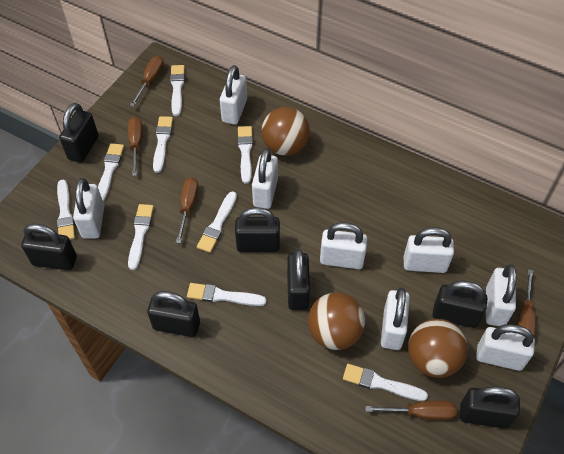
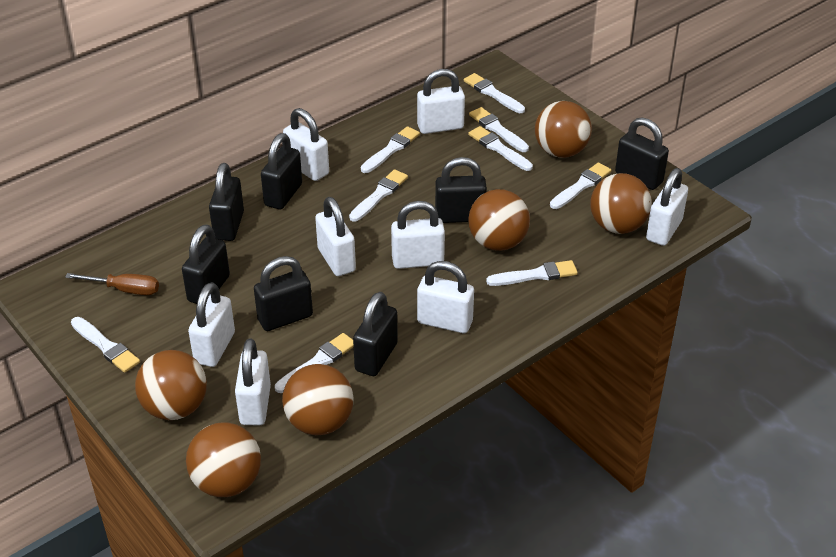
brown ball: [261,107,310,156] [308,292,365,350] [408,319,468,378] = 3 -> [135,350,207,420] [186,422,261,497] [282,364,353,435] [468,189,530,251] [535,101,592,158] [590,173,652,234] = 6
brown screwdriver: [128,117,143,176] [130,56,164,107] [176,177,198,243] [366,401,457,420] [517,269,536,336] = 5 -> [65,273,159,295] = 1

